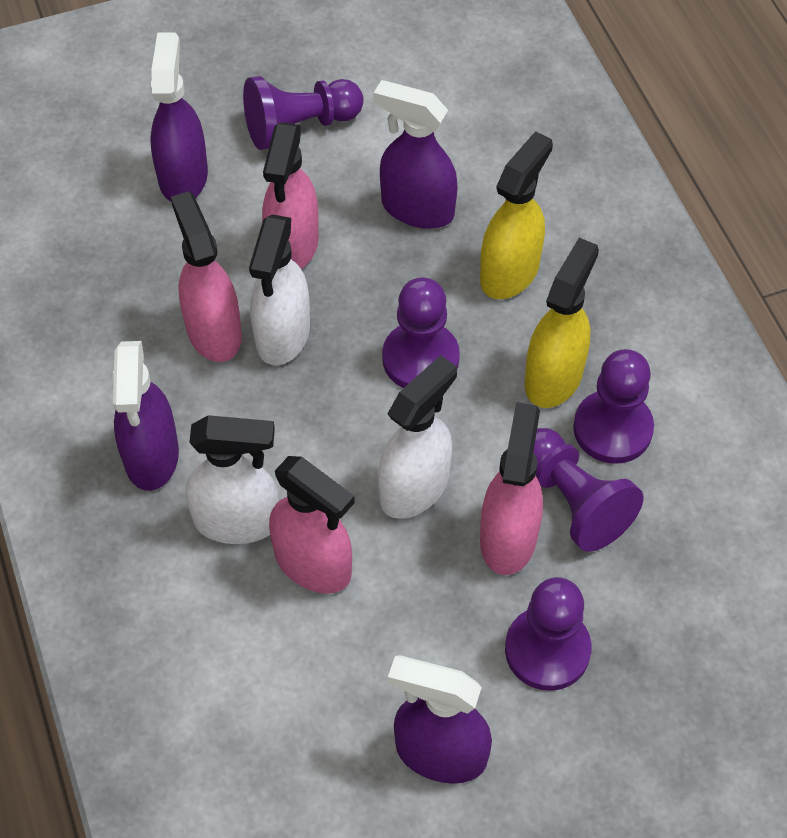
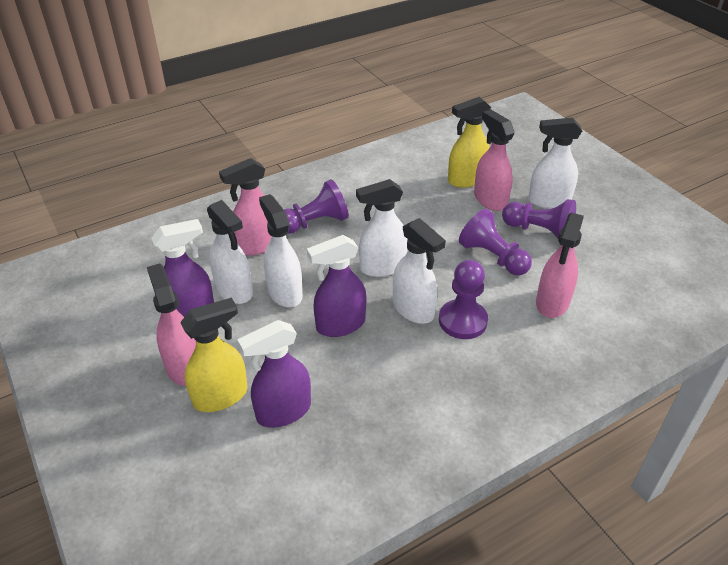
purple pawn: [243,76,364,150] [382,278,460,388] [505,577,592,691] [533,428,643,552] [573,349,654,464] = 5 -> [284,179,349,234] [439,260,488,339] [459,209,532,275] [502,199,576,238] = 4
purple spray bottle: [112,341,179,491] [151,32,208,201] [374,80,458,229] [388,655,492,784] = 4 -> [151,219,214,317] [237,320,311,428] [307,235,366,337] = 3
white spray bottle: [186,415,279,544] [249,214,310,365] [378,355,457,519] = 3 -> [207,200,253,304] [259,194,303,307] [356,179,407,277] [393,218,446,324] [528,118,582,209] = 5

